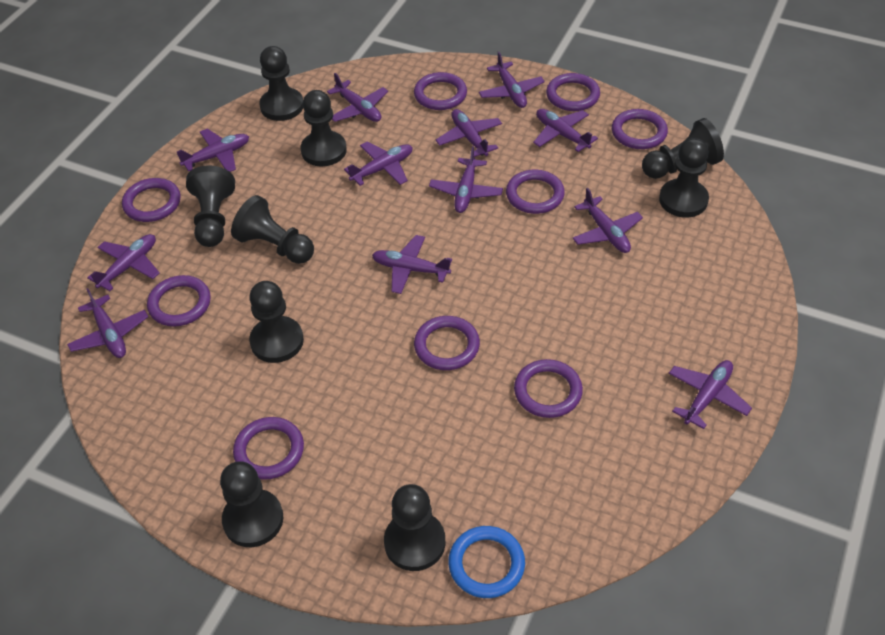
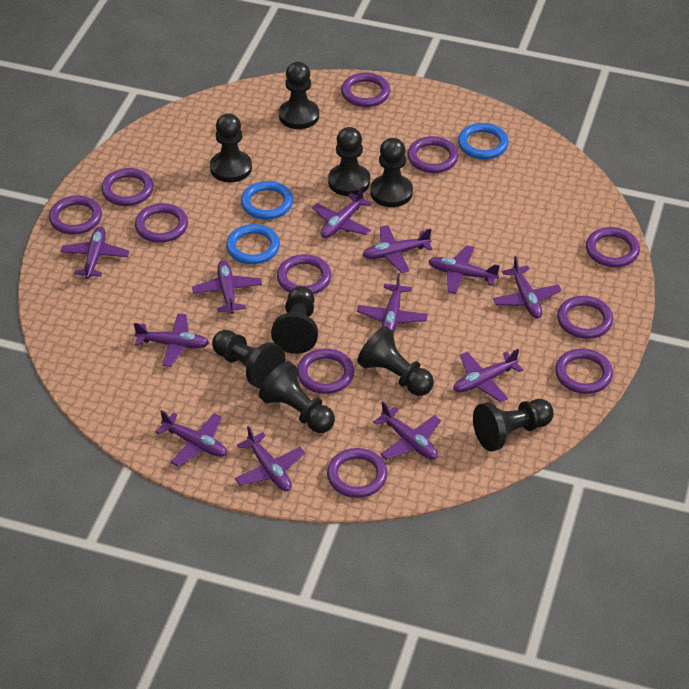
blue ring: [448,526,525,598] = 1 -> [226,224,280,264] [241,181,293,219] [458,123,509,159] = 3
purple ring: [122,178,180,222] [147,275,211,327] [233,417,304,480] [414,72,467,110] [414,316,480,370] [506,170,565,214] [514,359,583,418] [546,73,600,111] [612,109,668,149] = 9 -> [49,195,102,235] [101,168,154,206] [135,203,188,243] [277,254,331,294] [297,348,354,394] [327,448,388,498] [341,73,390,107] [407,136,459,173] [555,348,613,394] [557,296,613,339] [586,227,640,267] = 11

